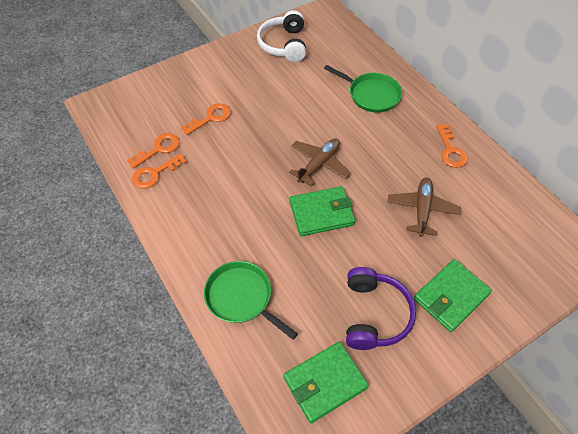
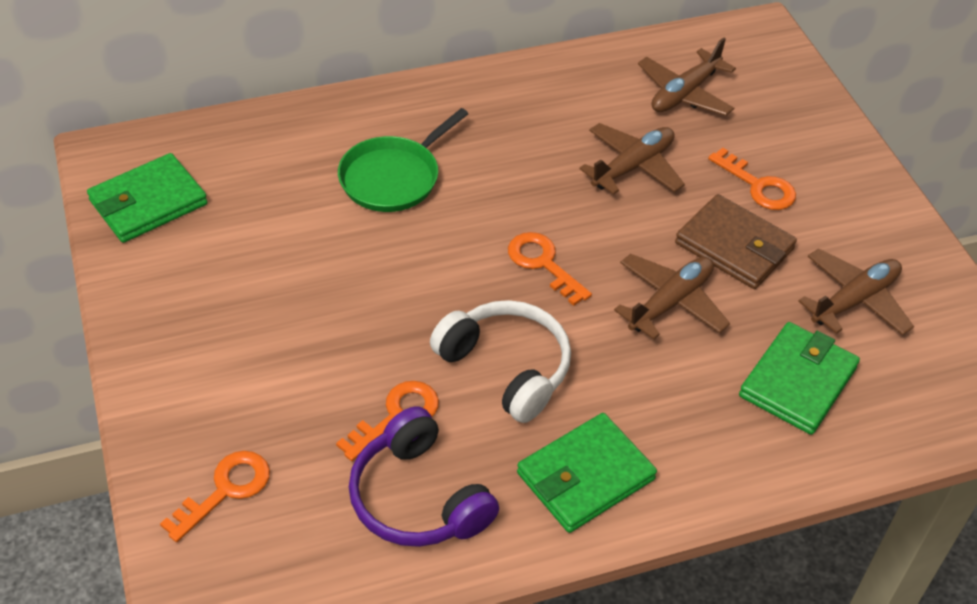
brown plane: [289,138,351,186] [387,177,461,237] = 2 -> [580,123,685,194] [614,254,730,339] [638,37,736,116] [798,249,914,335] = 4
brown wallet: none = 0 -> [675,194,797,289] = 1
green pan: [204,261,298,340] [324,65,402,113] = 2 -> [338,108,468,212] = 1

